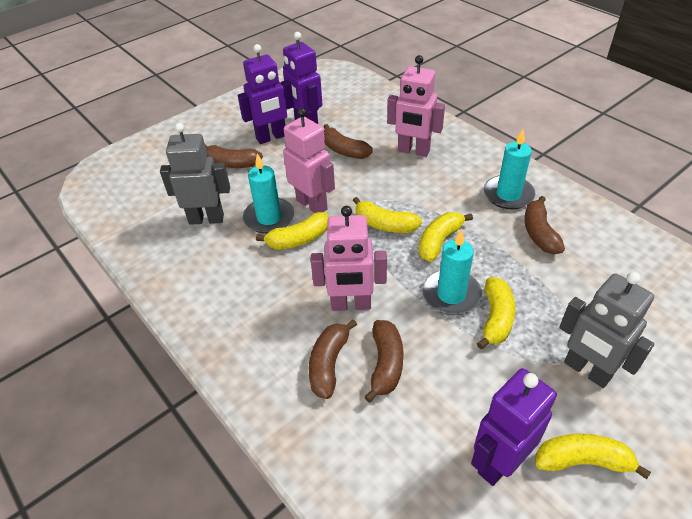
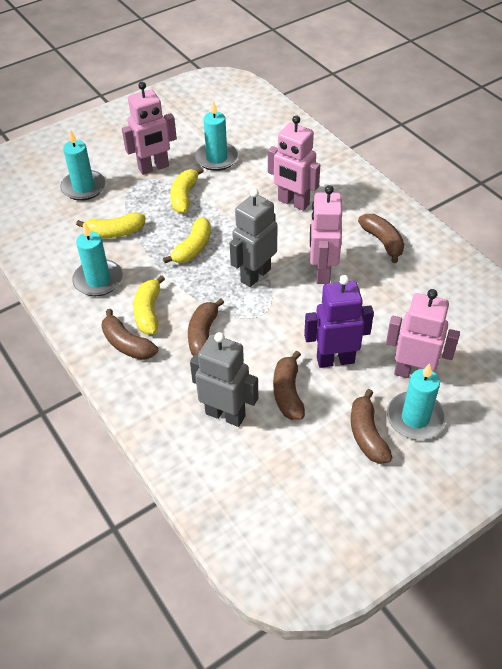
pink robot: [283,108,335,213] [311,206,387,311] [387,55,445,157] = 3 -> [122,82,177,175] [268,115,320,211] [310,185,342,284] [386,289,460,378] = 4
purple robot: [238,44,294,144] [283,32,322,124] [471,368,557,486] = 3 -> [304,275,374,368] = 1
turquoise candle: [243,153,294,234] [422,229,482,315] [484,129,536,209] = 3 -> [60,129,106,201] [72,222,123,296] [195,100,239,171] [387,363,446,440] = 4
yellow banana: [256,212,329,250] [352,197,422,233] [419,212,473,262] [477,277,516,349] [535,433,651,479] = 5 -> [76,212,146,238] [133,275,165,334] [163,217,211,263] [171,168,204,214] = 4

